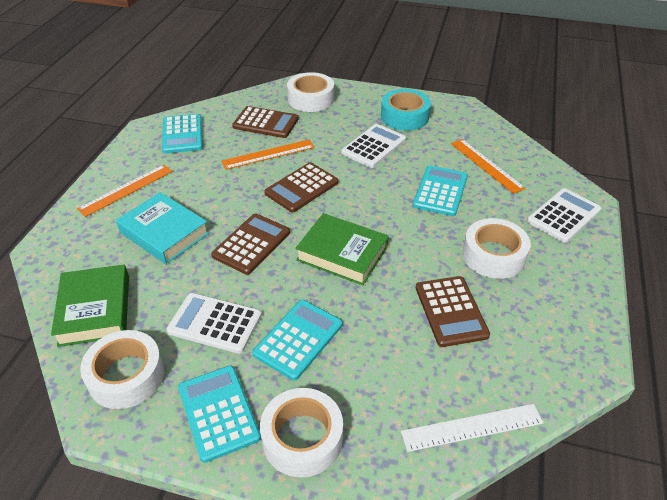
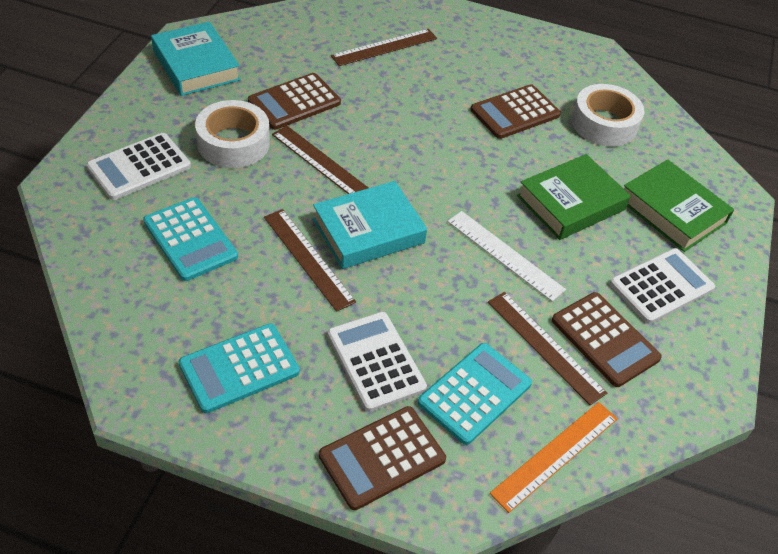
brown ruler: none = 0 -> [264,209,356,312] [272,126,369,194] [331,29,437,66] [488,292,607,405] = 4
orange ruler: [77,165,173,217] [221,140,315,170] [451,139,526,194] = 3 -> [490,402,618,513] = 1
turquoise book: [116,192,209,264] = 1 -> [151,22,241,96] [313,181,427,269] = 2
turquoise calculator: [162,114,203,154] [178,365,261,463] [252,300,342,380] [413,165,468,216] = 4 -> [143,197,238,281] [179,323,300,413] [418,343,532,445] = 3
turquoise tape: [381,89,431,131] = 1 -> none = 0
white tape: [80,330,164,409] [260,388,343,477] [287,72,334,112] [463,218,531,279] = 4 -> [195,100,270,168] [571,84,644,147] = 2

